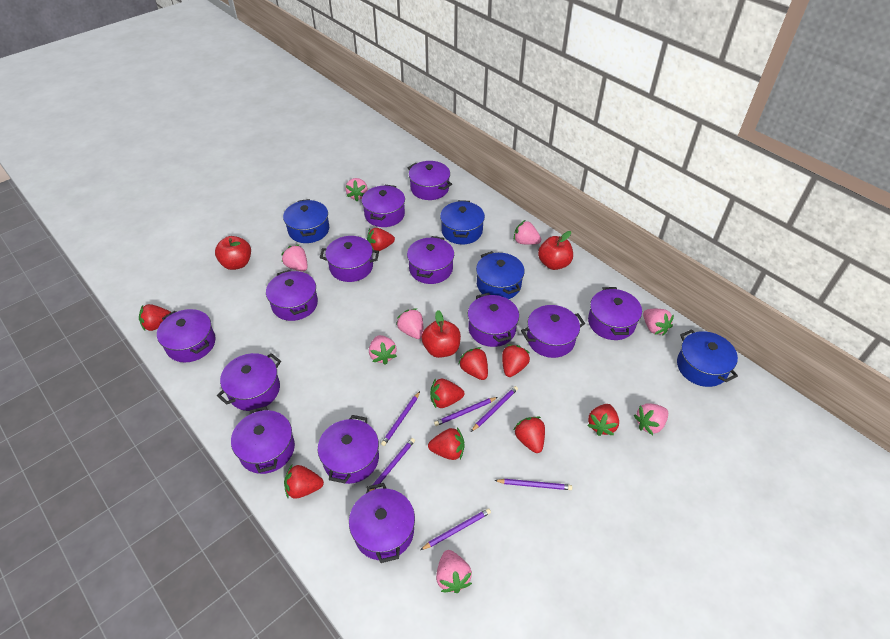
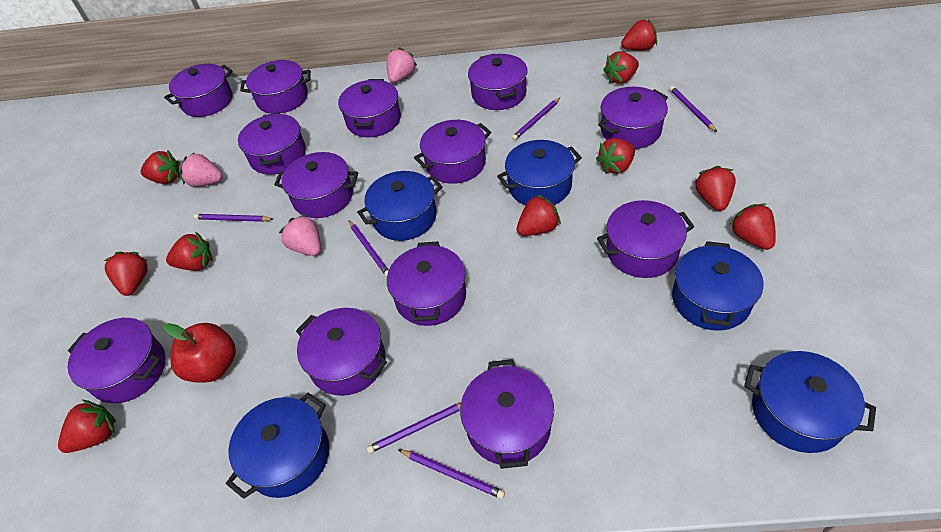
blue pot: [283,199,329,243] [440,200,485,244] [476,251,525,299] [677,329,738,387] = 4 -> [226,392,329,499] [357,171,443,241] [497,140,582,205] [672,241,764,331] [744,351,876,453] = 5
pink strawberry: [281,244,308,271] [345,178,368,201] [369,335,397,365] [396,308,424,339] [436,550,472,593] [514,220,541,245] [634,403,668,435] [643,309,674,335] = 8 -> [180,152,223,187] [279,214,321,256] [387,47,417,83] = 3
red apple: [215,236,251,270] [422,310,461,358] [538,231,573,270] = 3 -> [164,323,236,383] = 1
red strawberry: [139,304,171,331] [284,465,324,499] [367,228,395,251] [428,428,465,460] [430,378,464,408] [458,347,488,380] [502,344,530,377] [514,417,545,453] [587,404,619,436] = 9 -> [58,400,116,453] [104,252,148,296] [140,151,180,184] [166,232,213,271] [517,194,561,236] [596,138,635,174] [603,51,639,84] [621,19,657,50] [694,166,736,211] [729,204,776,250] = 10

